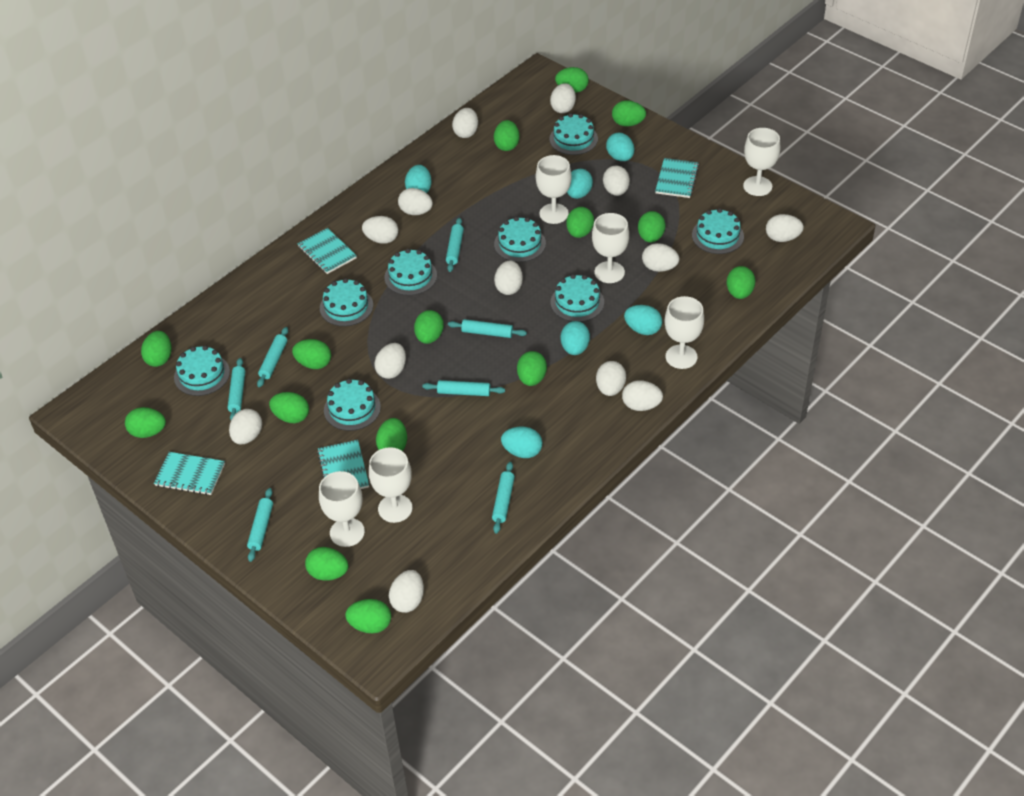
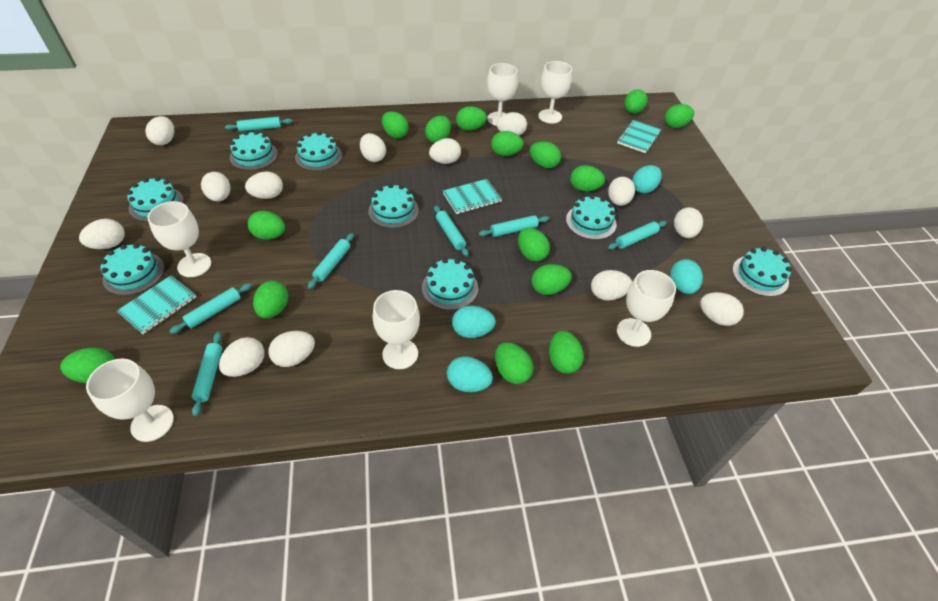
turquoise egg: [405,165,432,193] [501,427,542,458] [561,321,590,355] [567,169,593,199] [606,133,634,161] [624,305,662,335] = 6 -> [447,357,493,392] [452,306,496,338] [632,165,662,193] [670,259,703,294] = 4
turquoise notebook: [154,452,225,495] [297,228,357,274] [317,440,369,489] [655,158,699,198] = 4 -> [117,275,196,334] [443,179,502,214] [617,120,661,153] = 3

